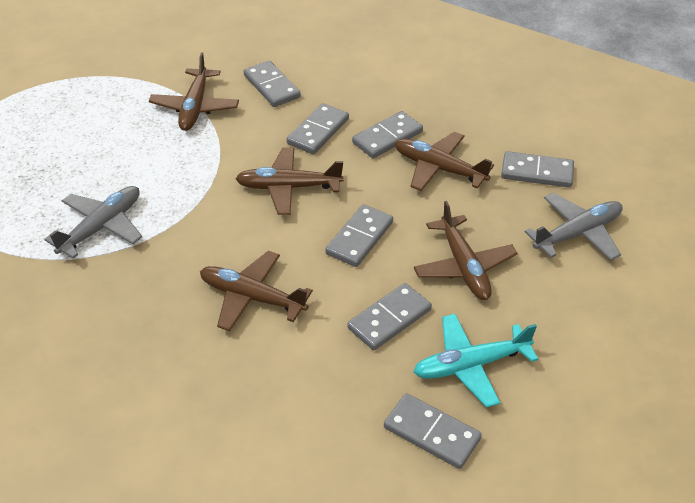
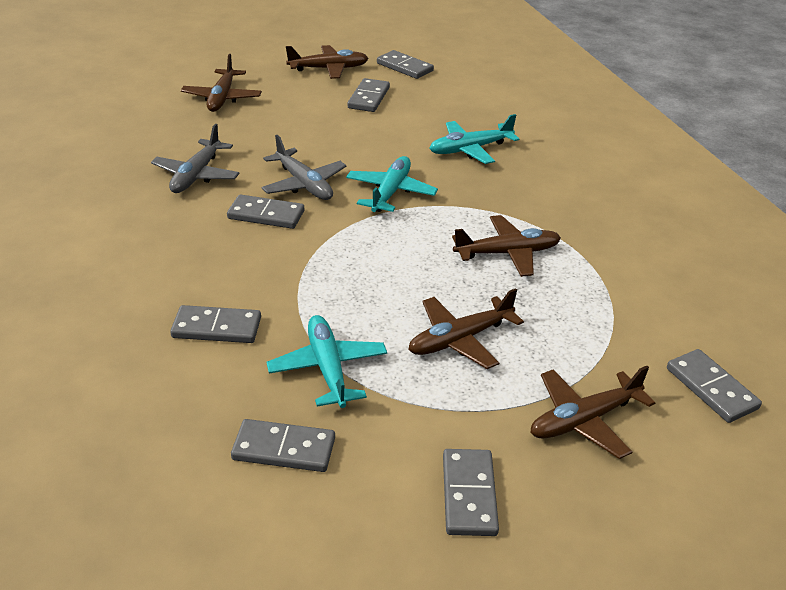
turquoise plane: [414,314,538,408] = 1 -> [266,315,387,408] [346,156,438,212] [429,114,519,164] = 3

